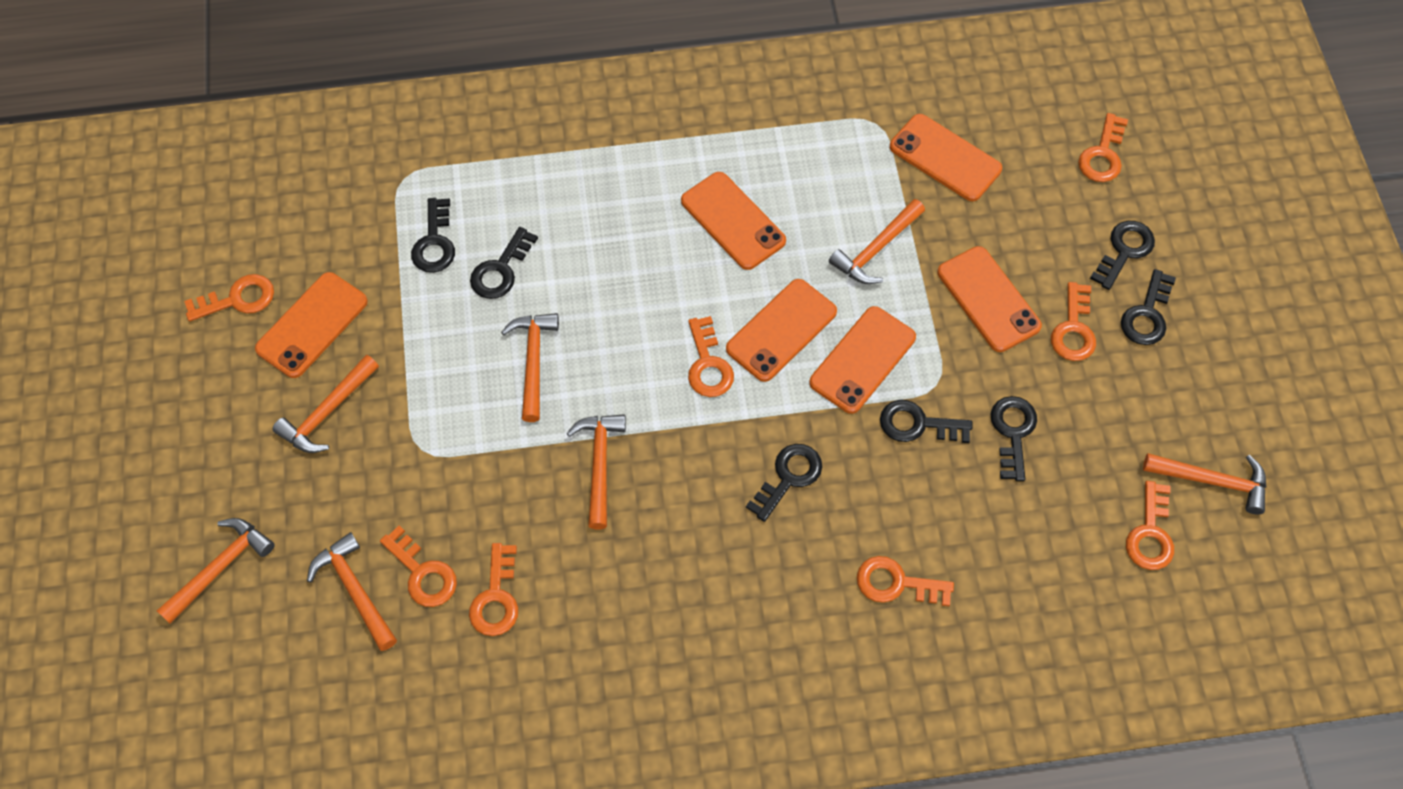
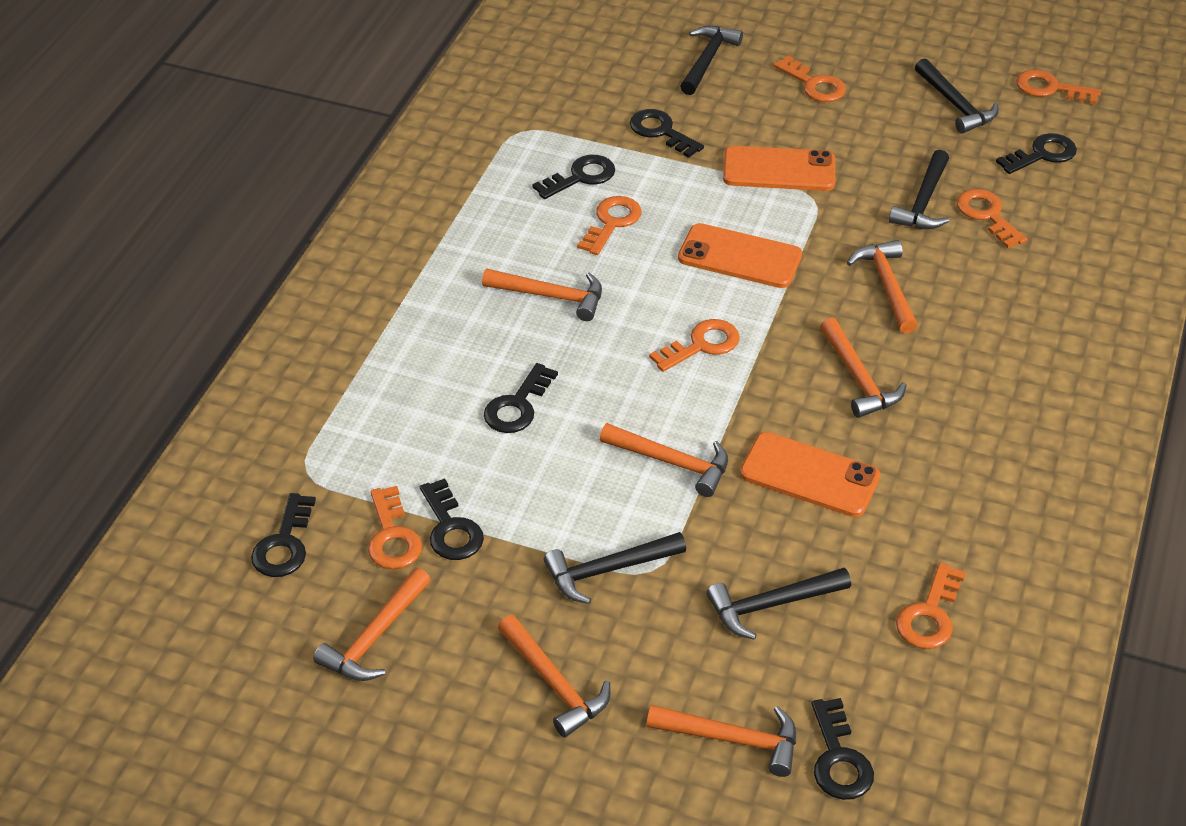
black hammer: none = 0 -> [544,532,686,604] [680,26,743,95] [706,568,851,640] [889,150,949,229] [915,58,998,134] = 5
orange key: [184,274,274,321] [380,526,457,607] [469,543,518,636] [688,316,734,397] [857,556,954,606] [1051,282,1096,361] [1078,113,1128,182] [1126,481,1174,570] = 8 -> [368,486,422,569] [577,196,642,255] [649,319,740,372] [774,55,846,102] [896,563,966,649] [957,189,1027,248] [1016,70,1101,104] = 7
orange phone: [255,272,368,378] [681,172,786,270] [726,279,837,382] [809,306,916,414] [890,114,1002,201] [937,246,1042,352] = 6 -> [678,223,802,288] [723,146,835,191] [740,432,880,517] = 3

